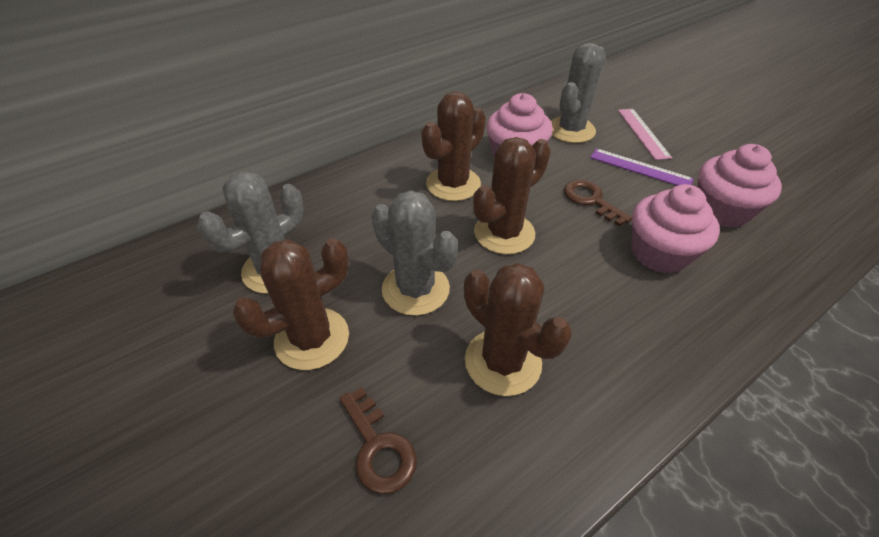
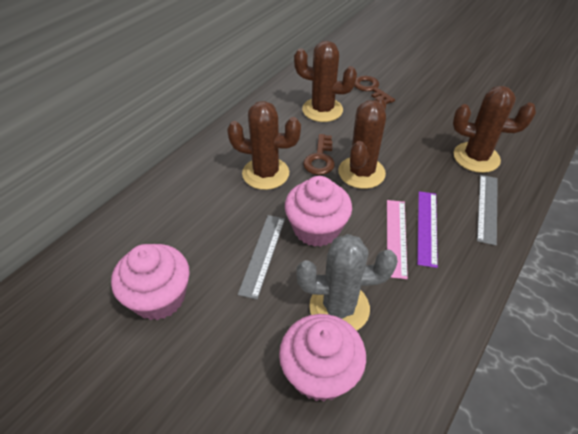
grey cactus: [197,171,304,294] [371,191,458,316] [551,43,606,143] = 3 -> [297,234,398,331] = 1
grey ruler: none = 0 -> [238,215,285,299] [477,175,498,246] = 2

